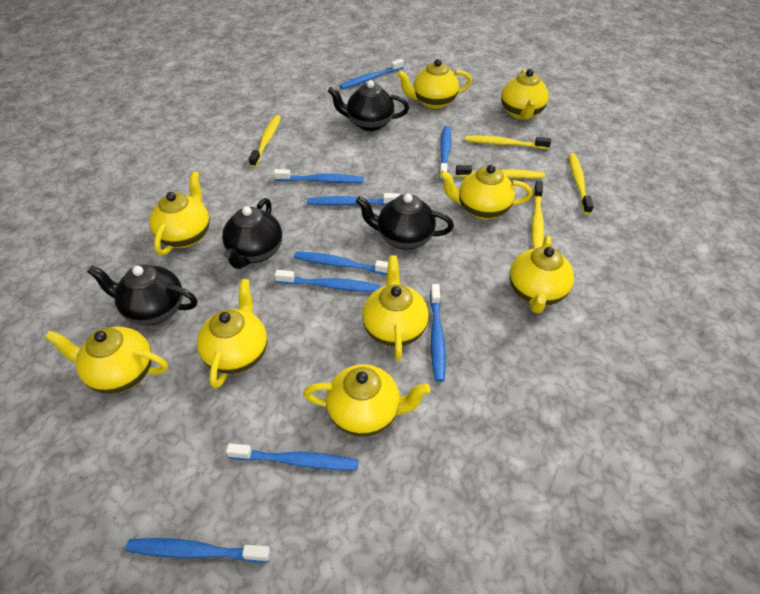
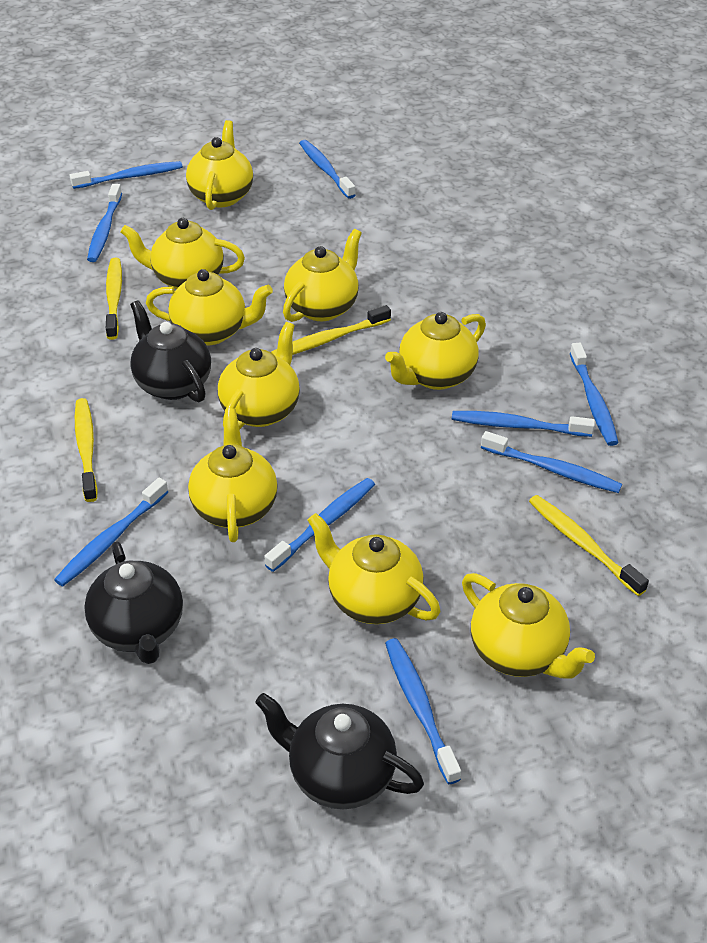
black teapot: [87,264,197,325] [222,198,282,269] [328,80,409,131] [356,193,454,250] = 4 -> [84,541,183,664] [130,300,211,402] [255,693,424,809] = 3
yellow toothbrush: [249,115,281,167] [456,165,545,179] [465,136,551,149] [532,181,544,249] [569,153,594,214] = 5 -> [75,398,98,502] [106,258,122,340] [271,305,391,356] [529,495,649,596] = 4

